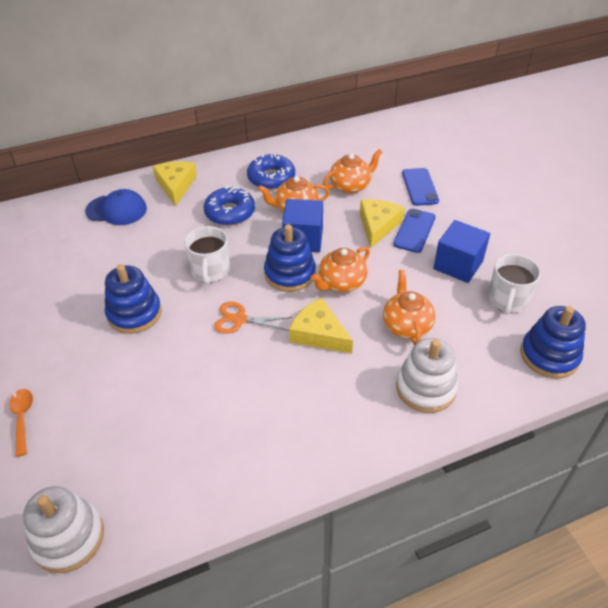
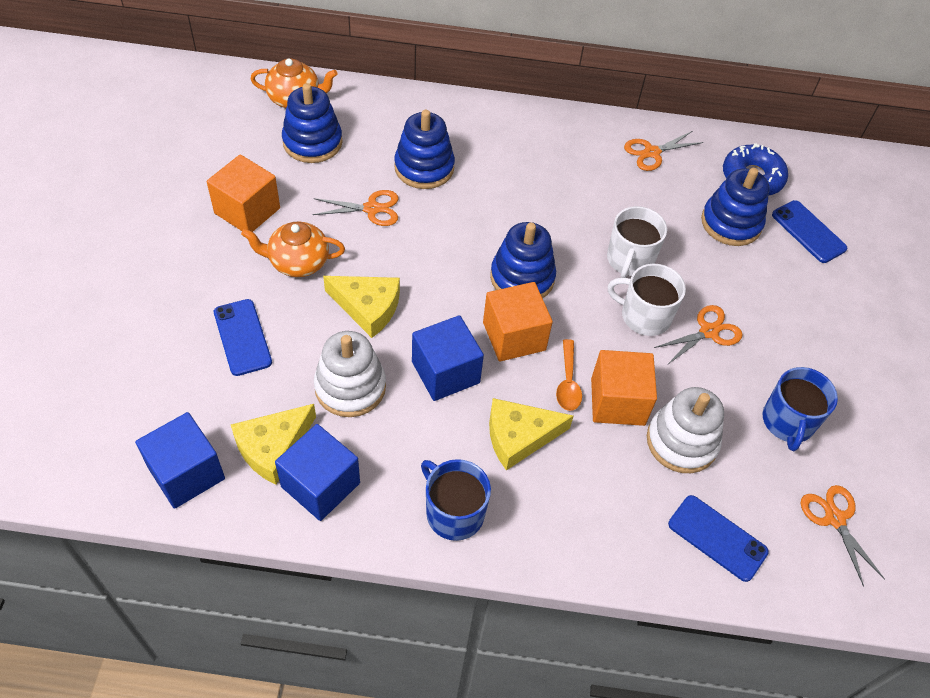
blue cap: [85,189,147,225] = 1 -> none = 0
blue cube: [282,199,323,252] [433,220,490,283] = 2 -> [135,412,225,509] [275,424,360,521] [412,315,484,401] = 3
blue donut: [204,186,255,226] [247,154,295,190] = 2 -> [723,143,788,196] = 1
blue mug: none = 0 -> [421,459,491,541] [763,367,838,451] = 2
blue phone: [393,209,436,253] [402,168,439,206] = 2 -> [214,299,272,376] [668,495,769,582] [772,200,847,263] = 3
blue stacking toy: [105,264,162,334] [264,224,316,292] [520,306,586,379] = 3 -> [282,83,342,163] [394,110,455,189] [490,222,556,298] [701,168,769,246] = 4
orange cube: none = 0 -> [207,154,280,232] [483,282,553,362] [591,350,657,426] = 3
orange scissors: [214,302,292,334] = 1 -> [313,190,398,226] [624,131,703,171] [654,305,742,365] [801,485,885,587] = 4
orange teapot: [258,176,330,213] [311,247,370,292] [323,149,382,194] [383,270,435,345] = 4 -> [241,222,345,277] [251,58,338,108] = 2

